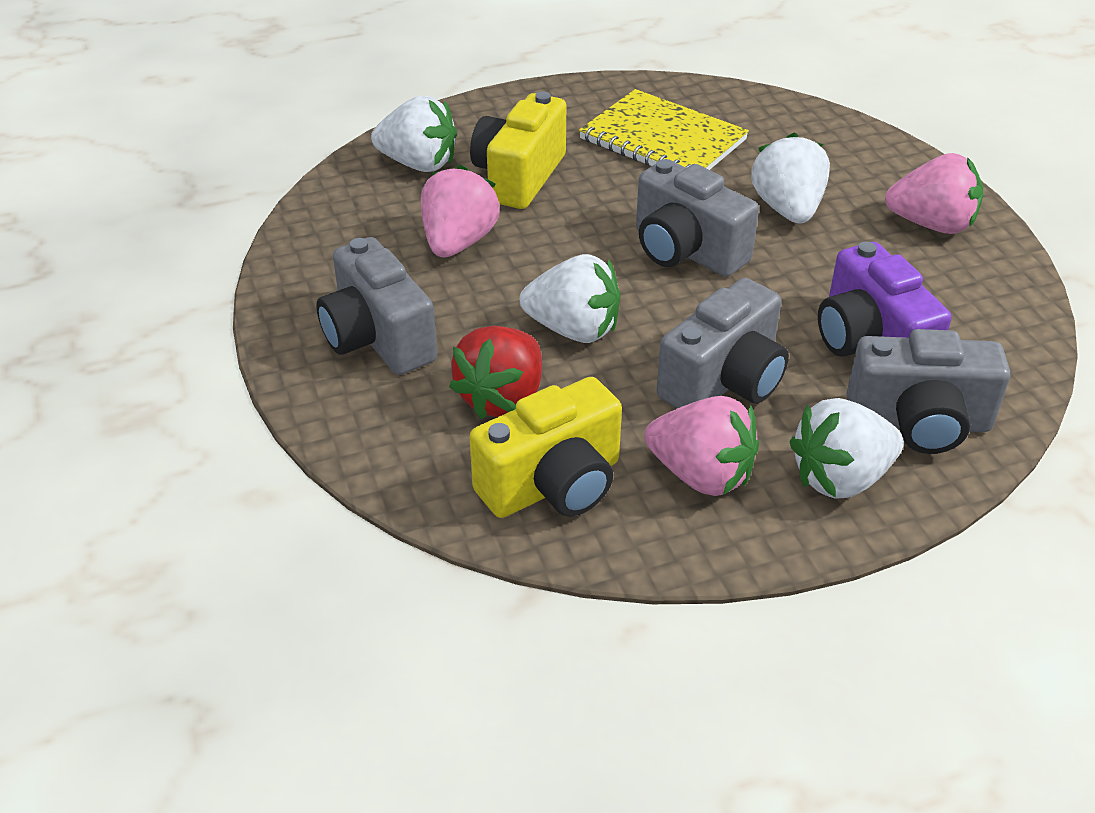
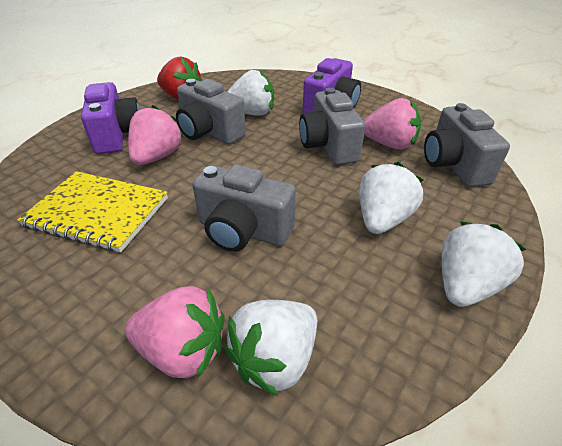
purple camera: [818,242,951,357] = 1 -> [81,82,141,154] [303,58,361,113] = 2
yellow camera: [469,377,622,518] [470,91,566,209] = 2 -> none = 0

